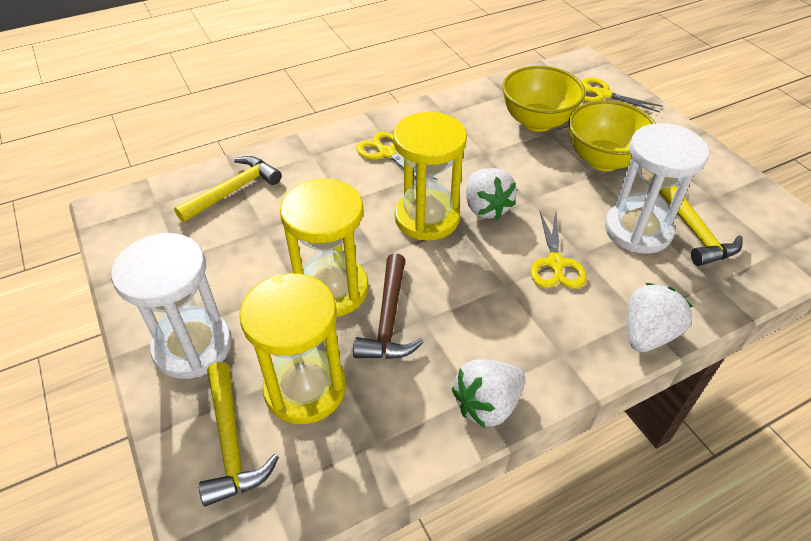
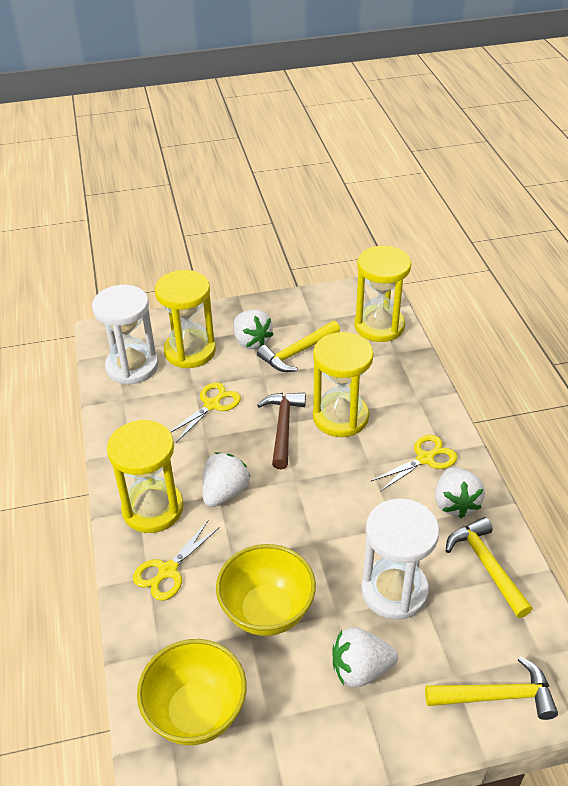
white strawberry: [452,359,525,428] [466,168,517,219] [628,283,693,352] = 3 -> [203,452,251,507] [233,310,274,349] [332,627,398,687] [435,467,485,518] = 4
yellow hourglass: [240,273,346,424] [280,179,369,317] [393,112,467,241] = 3 -> [107,420,184,533] [155,270,216,368] [313,332,374,437] [354,246,411,342] = 4

